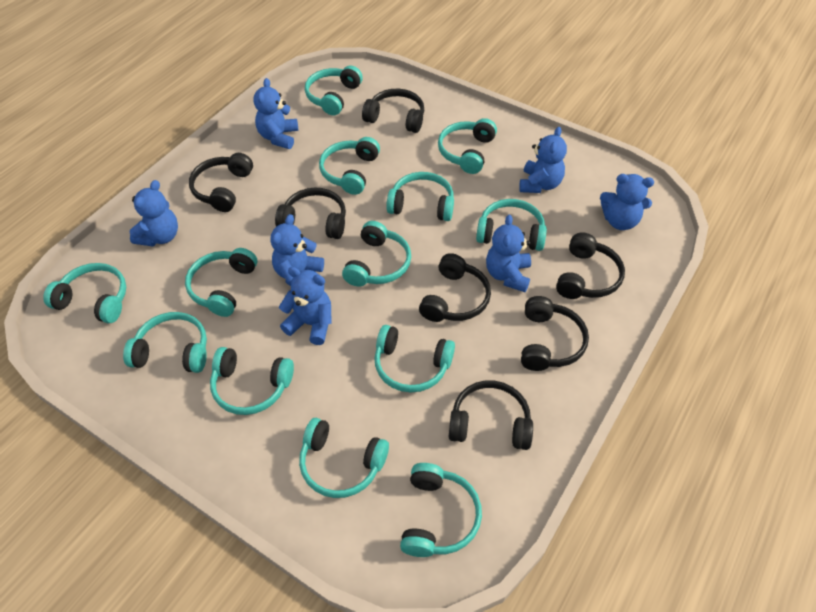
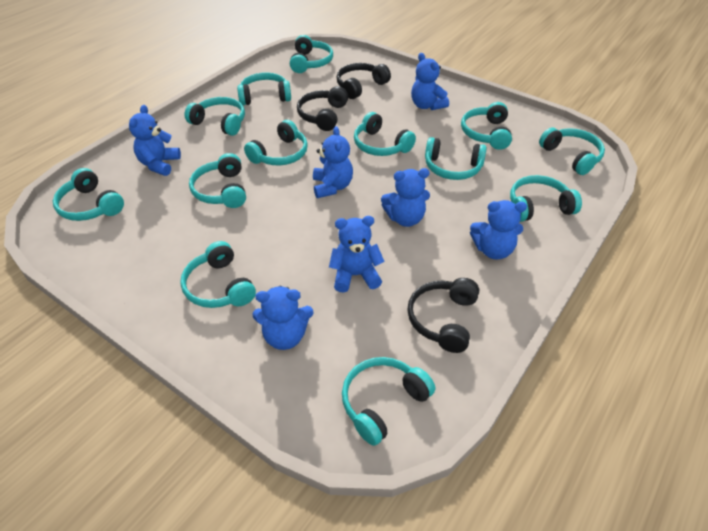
black headphones: [189,153,253,212] [275,187,346,239] [362,89,424,133] [419,253,491,322] [449,381,533,450] [521,296,589,371] [556,232,625,299] = 7 -> [297,86,348,131] [337,63,391,99] [407,278,479,353] = 3

